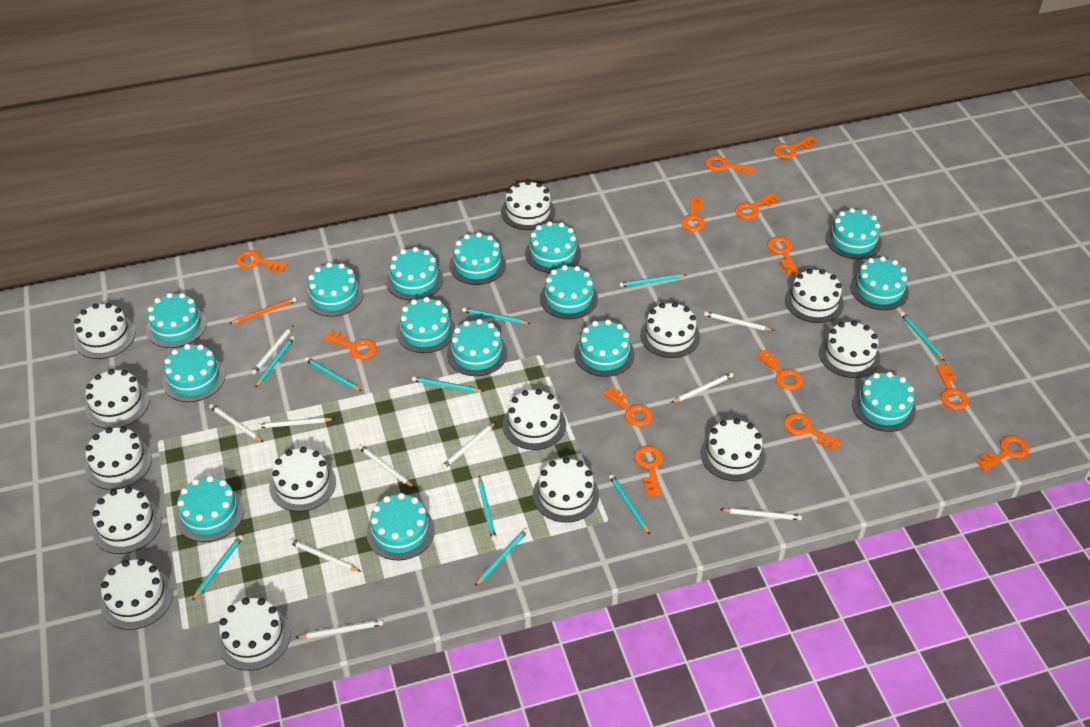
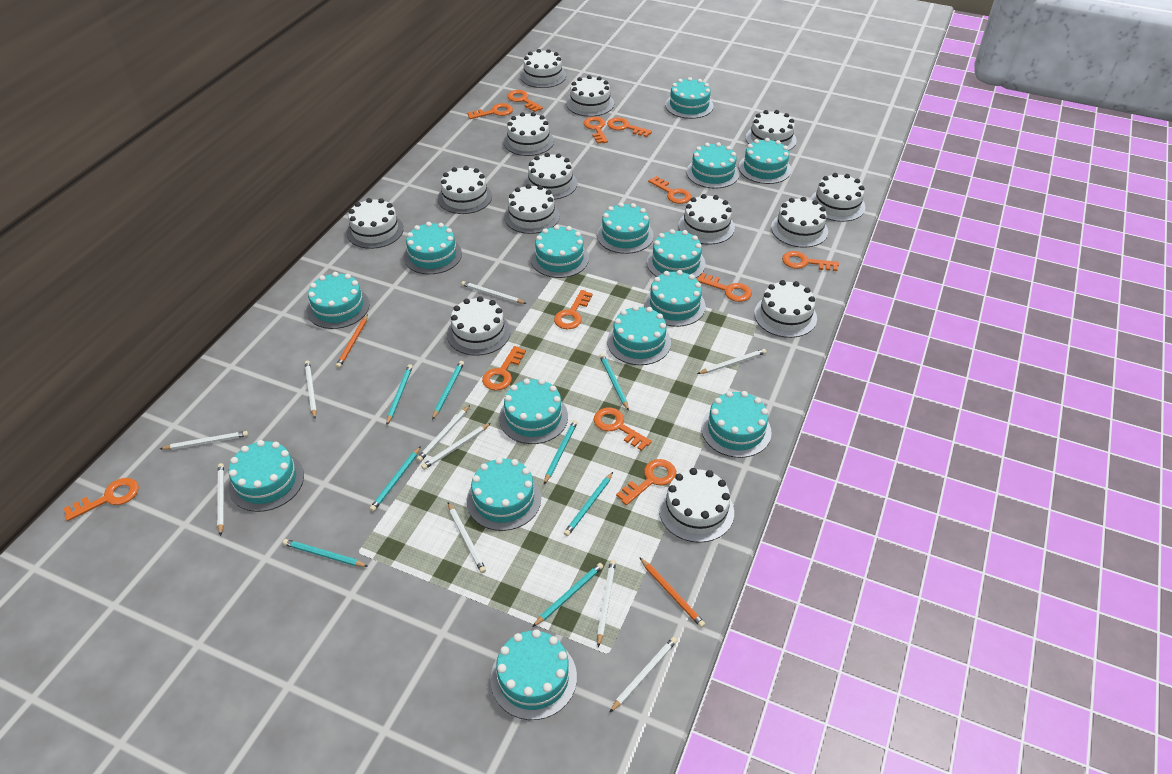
orange key: [236,250,288,272] [323,330,377,359] [603,386,653,426] [634,445,663,496] [681,196,705,232] [705,155,755,175] [735,192,779,219] [756,349,803,390] [767,237,799,274] [773,135,817,159] [784,413,842,451] [936,365,969,410] [976,435,1029,471] = 13 -> [64,478,139,521] [467,103,513,119] [482,346,526,390] [507,90,543,112] [554,290,593,329] [584,117,608,144] [593,407,652,451] [607,117,652,137] [616,459,676,505] [648,176,691,204] [697,273,752,302] [782,251,839,271] = 12
orange pencil: [229,297,297,324] = 1 -> [336,314,368,368] [639,557,705,628] = 2
turquoise pencil: [192,535,243,601] [255,336,295,388] [305,357,361,391] [412,377,484,392] [462,307,531,324] [475,528,528,586] [478,476,497,541] [609,474,650,535] [619,274,686,287] [900,312,945,361] = 10 -> [283,539,368,567] [370,446,421,512] [386,364,413,425] [432,361,464,420] [532,563,603,627] [544,420,578,484] [564,472,613,536] [600,354,629,411] = 8

